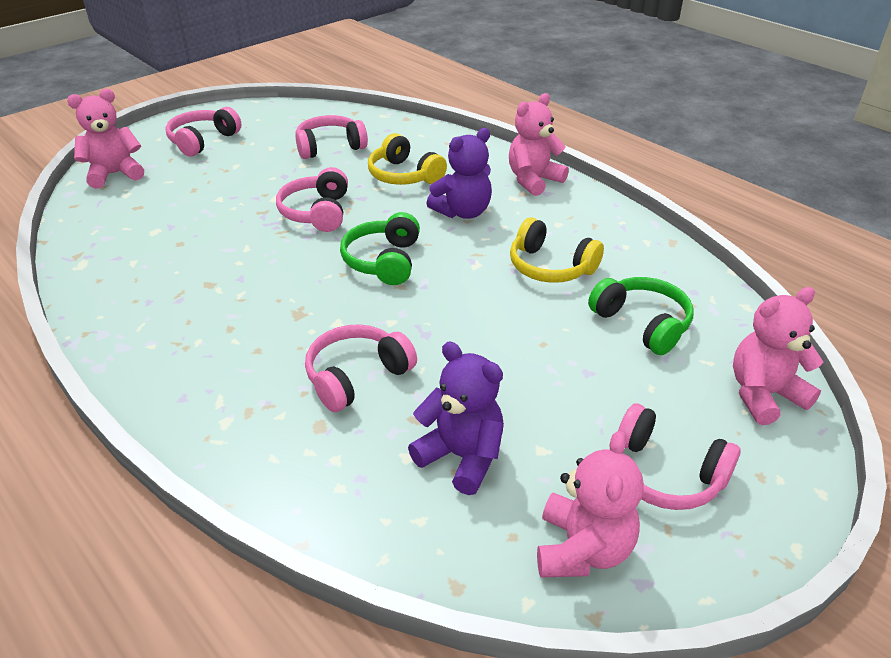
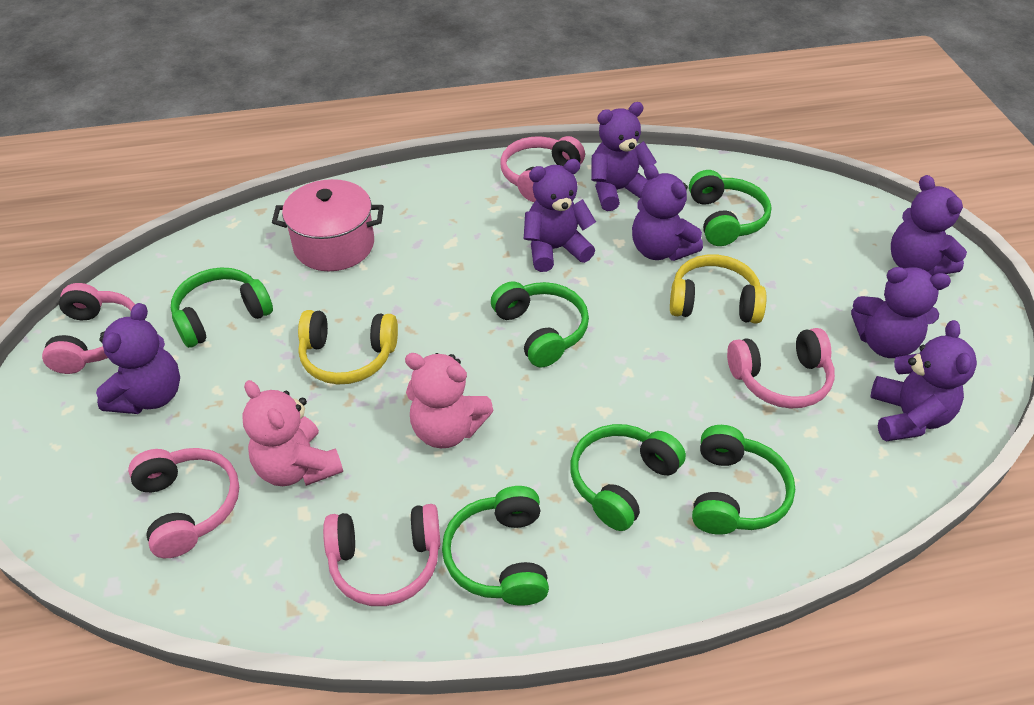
green headphones: [340,212,420,285] [588,277,694,355] = 2 -> [171,267,273,348] [442,486,549,606] [491,281,589,368] [570,424,686,531] [689,170,772,246] [692,425,795,535] = 6
pink pot: none = 0 -> [272,179,384,271] = 1
pink teddy bear: [67,89,144,189] [509,93,569,196] [537,431,644,578] [733,287,823,425] = 4 -> [242,380,343,486] [405,353,493,448] = 2
purple teddy bear: [408,342,504,495] [426,128,492,219] = 2 -> [96,303,180,414] [524,159,596,272] [591,102,657,211] [632,164,703,261] [851,267,951,358] [870,320,977,441] [891,175,967,276] = 7

